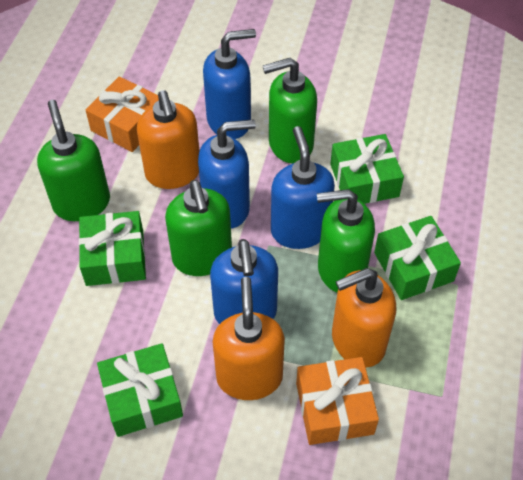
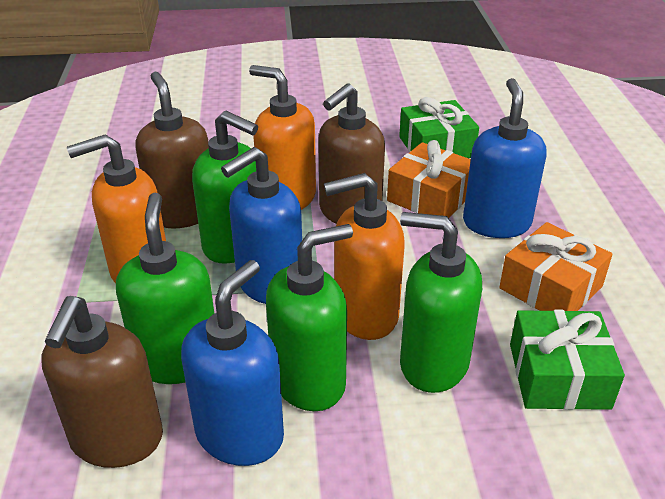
blue soap dispenser: [198,119,256,229] [203,29,256,139] [210,239,278,324] [271,126,335,249] = 4 -> [181,260,284,466] [221,147,302,304] [463,78,547,238] = 3
brown soap dispenser: none = 0 -> [41,296,163,468] [135,72,209,228] [318,83,385,224] = 3
green gift: [79,211,146,286] [97,343,183,437] [330,134,404,204] [374,216,461,300] = 4 -> [399,97,479,158] [510,310,625,410] = 2

